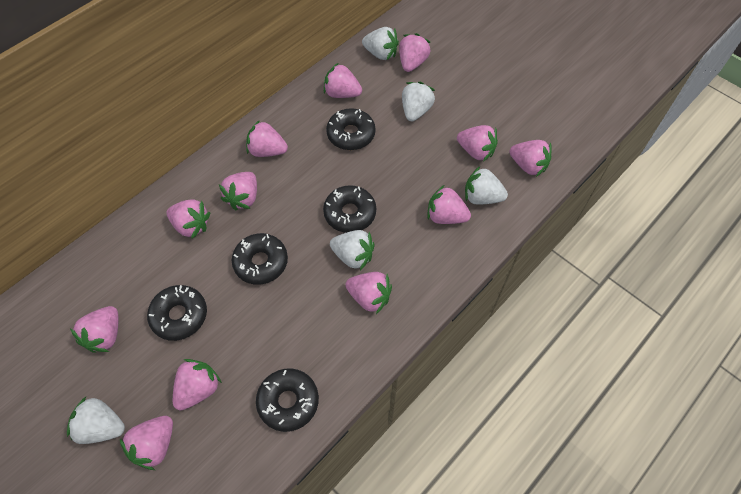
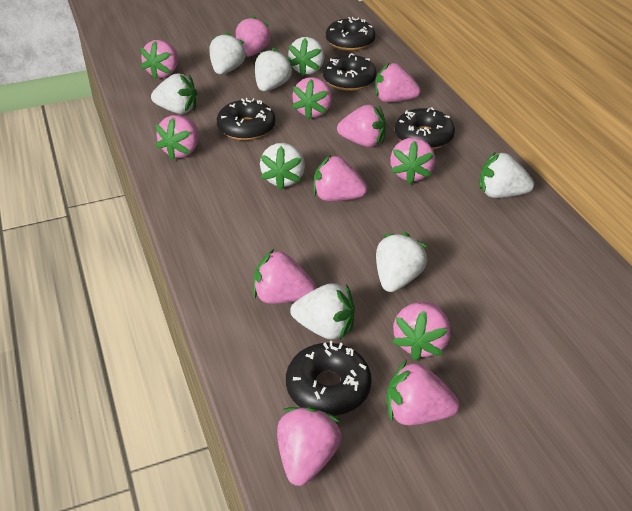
white strawberry: [67,397,125,444] [330,230,375,270] [362,27,399,60] [402,82,435,121] [465,166,508,205] = 5 -> [151,73,197,114] [209,32,247,75] [255,48,293,91] [260,143,305,190] [288,37,324,76] [290,283,355,340] [376,232,428,292] [479,152,534,198] = 8

